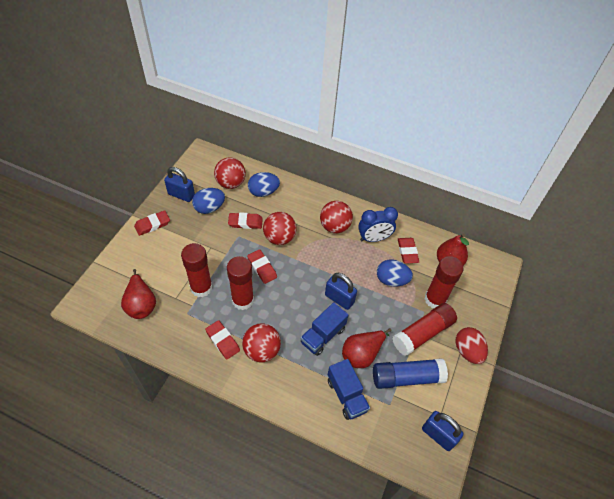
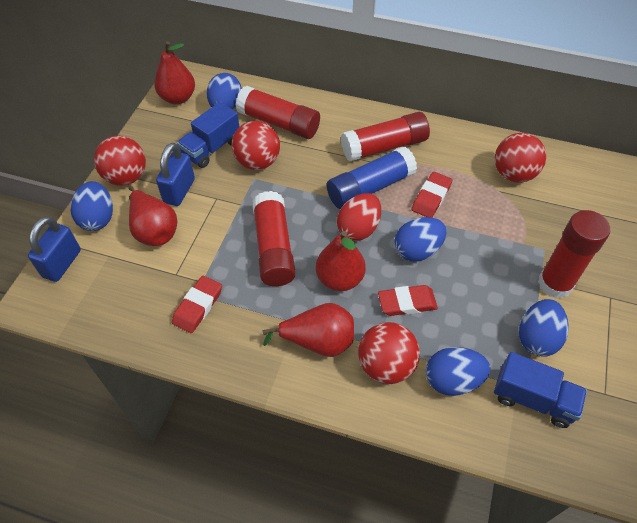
blue clock: [358,207,398,242] = 1 -> none = 0
blue egg: [192,188,225,214] [248,172,280,197] [377,260,413,287] = 3 -> [70,181,113,231] [207,73,242,109] [394,217,447,261] [426,347,490,396] [519,299,568,357] = 5
blue padlock: [164,167,195,202] [325,273,357,310] [422,411,464,451] = 3 -> [28,216,81,282] [156,143,195,206] = 2
red eraser: [134,210,170,236] [205,320,240,360] [228,213,263,229] [247,249,277,284] [398,238,419,264] = 5 -> [172,276,222,333] [378,285,438,316] [411,172,452,217] = 3
red pear: [121,269,156,319] [342,328,391,368] [437,233,469,266] = 3 -> [129,186,177,246] [154,41,195,104] [263,303,354,357] [316,231,366,291] = 4

